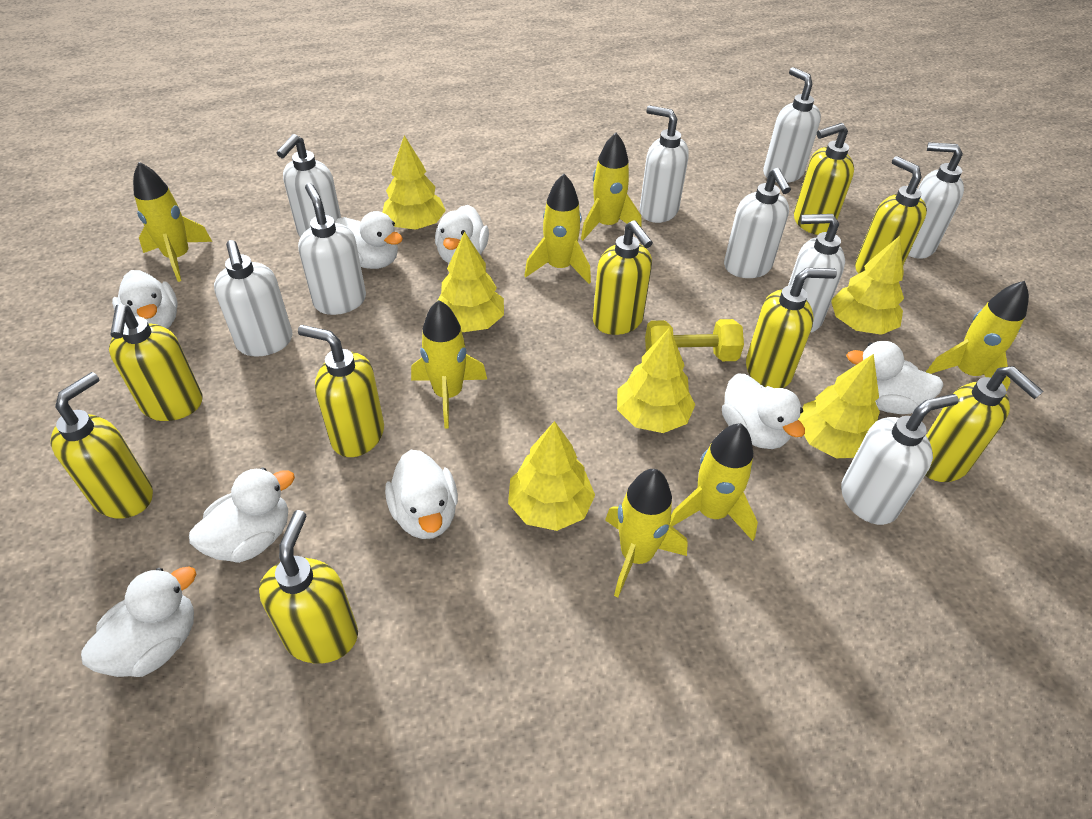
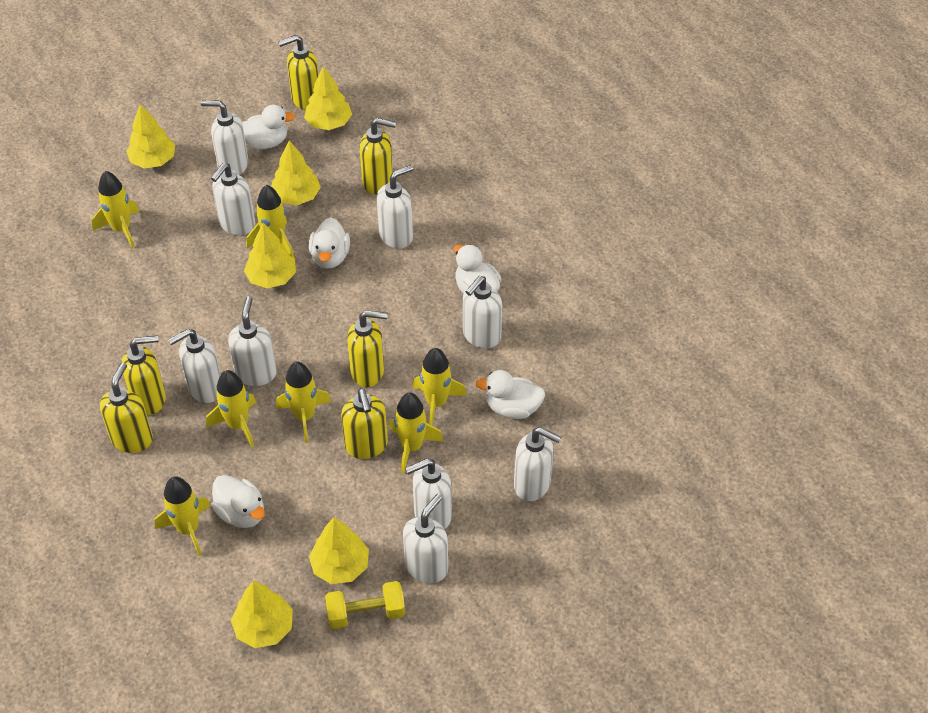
white duck: [81,566,196,677] [112,270,178,329] [189,468,295,563] [336,211,403,269] [385,450,458,539] [435,205,489,263] [722,374,805,449] [846,341,943,414] = 8 -> [211,475,265,528] [242,105,295,149] [309,217,350,269] [454,244,502,294] [476,370,545,419] = 5
yellow soap dispenser: [50,372,153,519] [109,304,203,421] [259,510,358,664] [298,325,384,457] [593,220,653,335] [746,268,837,388] [794,123,854,235] [855,156,927,274] [925,366,1044,482] = 9 -> [100,362,153,453] [122,335,166,415] [278,35,319,110] [341,388,388,459] [347,310,388,387] [360,118,396,194] = 6

